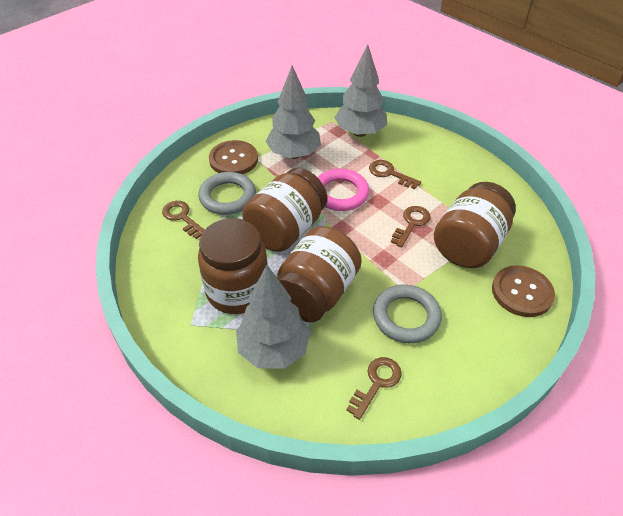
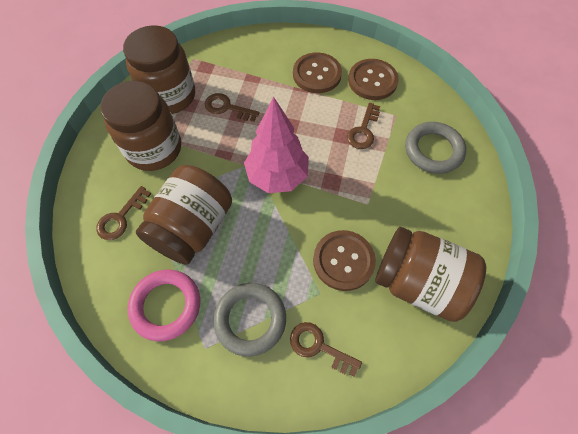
brown button: [209,140,258,174] [492,265,555,317] = 2 -> [293,52,342,93] [313,230,376,291] [348,59,399,100] = 3
grey tree: [236,265,311,369] [266,65,321,159] [334,44,387,137] = 3 -> none = 0
pink tree: none = 0 -> [244,97,309,193] = 1

